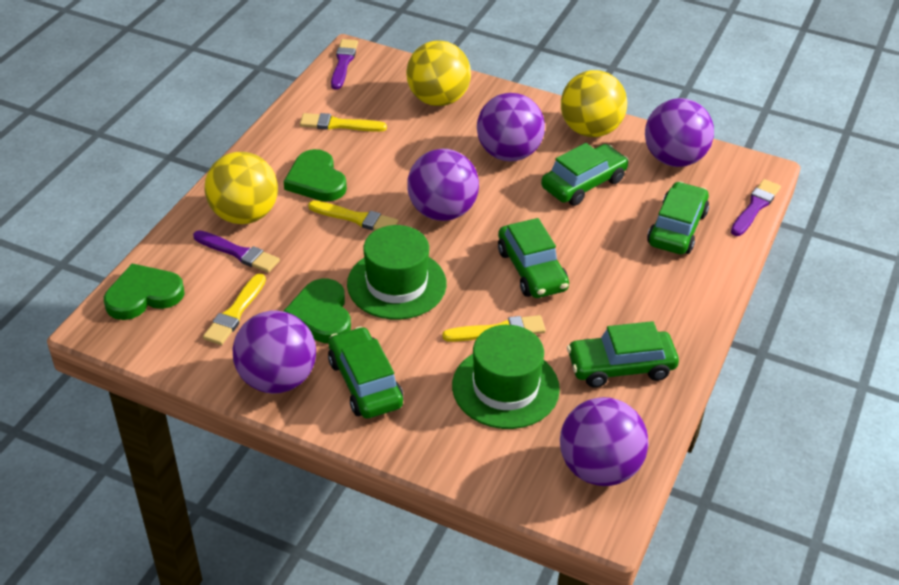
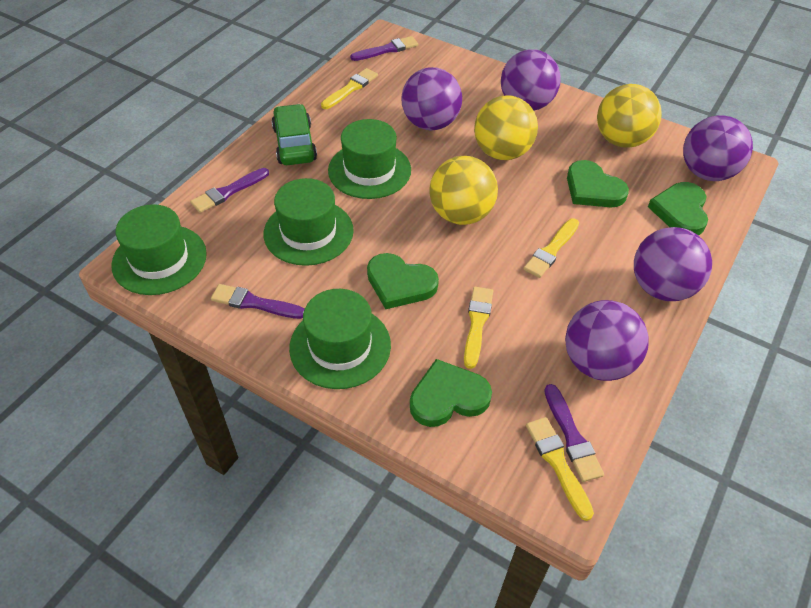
green car: [328,326,403,419] [498,218,569,298] [541,143,629,206] [567,321,679,388] [647,181,709,254] = 5 -> [272,104,317,165] = 1
green hat: [347,225,446,320] [452,325,560,429] = 2 -> [111,204,207,295] [264,178,354,266] [289,289,391,389] [328,119,411,199] = 4
green heart: [104,263,185,320] [283,279,351,343] [284,149,347,201] = 3 -> [367,253,439,309] [410,359,492,427] [567,160,629,207] [648,182,708,235] = 4
purple brush: [193,230,280,273] [331,39,358,90] [731,179,781,236] = 3 -> [190,168,269,213] [211,284,304,319] [350,36,418,61] [544,384,604,482] = 4

